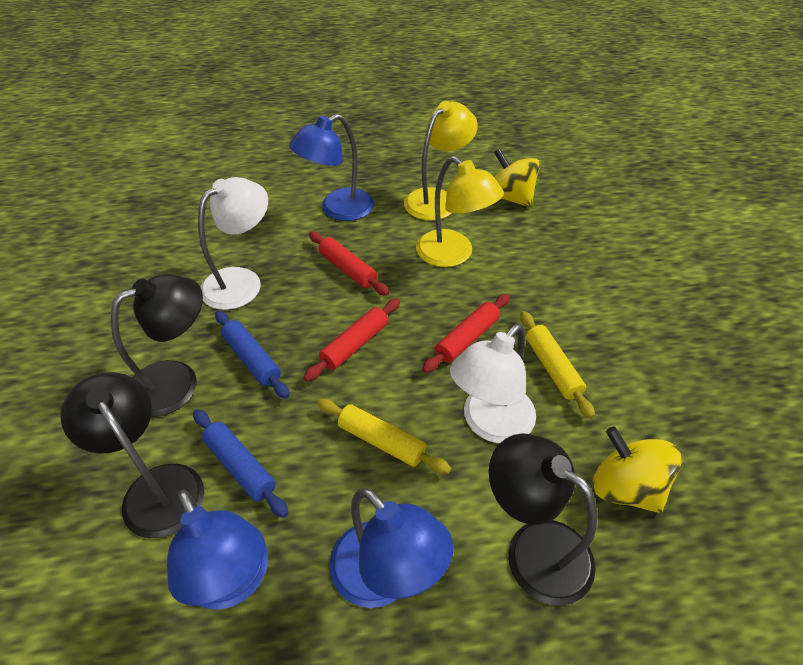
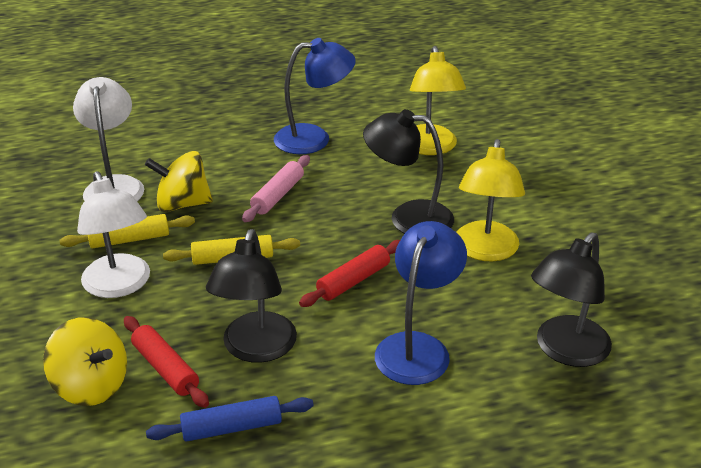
blue lamp: [167,490,268,610] [289,114,374,221] [330,488,453,608] = 3 -> [274,38,356,154] [375,221,467,385] = 2
blue rolling pin: [193,409,288,518] [215,311,290,399] = 2 -> [146,396,314,442] = 1
pink rolling pin: none = 0 -> [242,155,310,222] = 1
red rolling pin: [303,298,400,382] [309,231,389,296] [422,294,510,373] = 3 -> [124,316,209,408] [299,240,400,307] = 2

